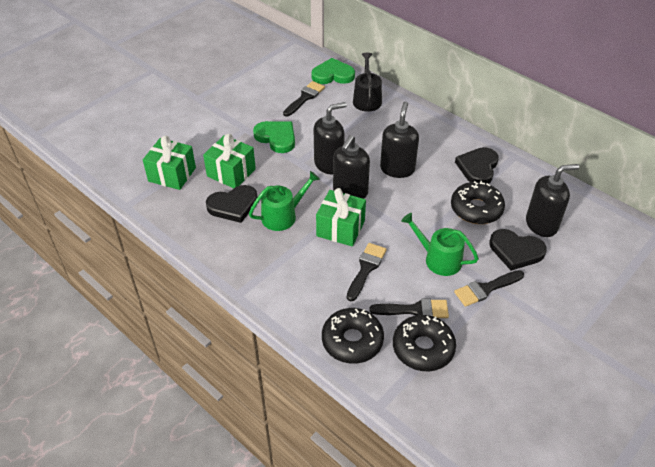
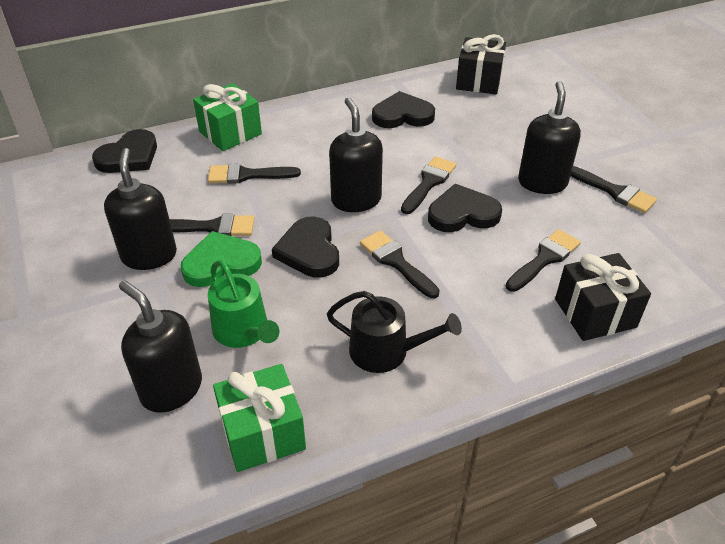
black brush: [283,81,325,117] [347,243,386,301] [369,299,449,318] [454,270,524,307] = 4 -> [169,214,255,236] [208,163,301,184] [360,231,440,298] [401,156,456,214] [506,229,581,292] [571,166,657,213] = 6
black donut: [322,308,384,364] [393,315,456,371] [451,181,505,224] = 3 -> none = 0
black gift: none = 0 -> [456,34,506,94] [555,253,651,341] = 2
black heart: [206,185,257,223] [455,147,499,184] [489,229,547,271] = 3 -> [92,129,157,173] [272,217,339,278] [372,91,435,128] [428,184,502,232] = 4
green gift: [143,136,196,190] [203,134,256,188] [316,188,366,246] = 3 -> [193,83,262,151] [213,364,306,472] = 2
green heart: [253,121,295,153] [311,58,355,84] = 2 -> [181,231,262,287] = 1
green watering can: [249,171,320,231] [401,213,479,276] = 2 -> [208,260,279,348] = 1

